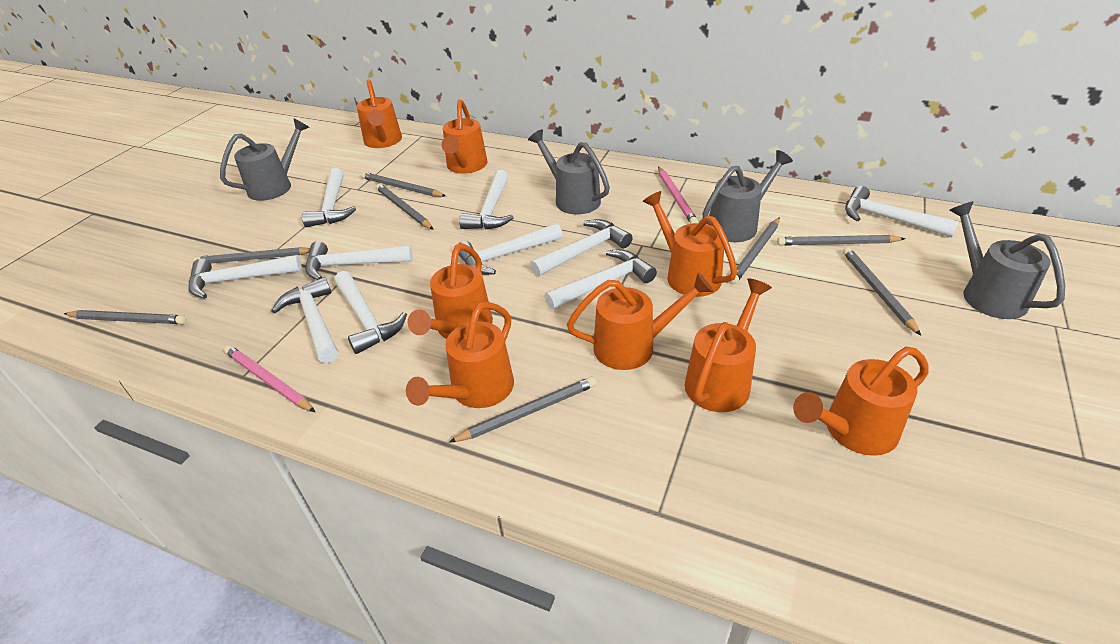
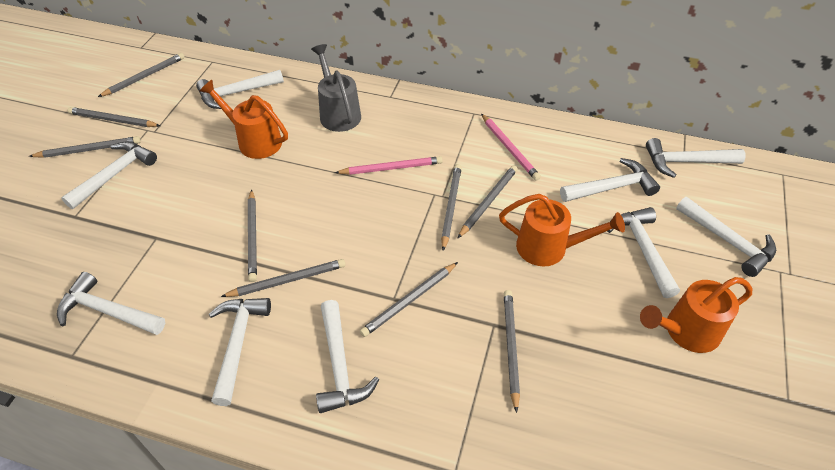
grey pencil: [64,310,187,324] [194,247,310,264] [361,172,446,197] [376,184,434,230] [449,377,597,443] [730,217,780,284] [777,235,905,246] [843,247,921,336] = 8 -> [29,136,141,158] [67,107,160,127] [98,53,185,97] [221,259,346,297] [248,189,257,282] [360,262,458,337] [441,164,462,251] [458,165,518,238] [504,290,520,413] = 9
grey watering can: [220,118,309,201] [528,129,610,214] [703,150,793,242] [949,201,1065,319] = 4 -> [311,44,361,132] = 1
orange watering can: [357,79,402,148] [406,302,514,408] [408,244,493,339] [442,99,487,174] [567,272,714,370] [643,191,737,297] [685,278,772,412] [793,347,929,456] = 8 -> [200,80,288,159] [499,194,625,266] [640,277,752,353] = 3
white hammer: [189,255,302,299] [271,277,338,363] [302,168,356,227] [306,241,413,280] [334,271,407,354] [458,223,562,275] [459,170,514,230] [530,219,633,277] [544,249,657,310] [845,186,959,237] = 10 -> [57,272,165,335] [61,142,157,209] [196,70,284,109] [208,298,271,406] [316,300,379,413] [560,158,660,202] [607,207,680,298] [646,138,746,178] [676,197,776,277] = 9

